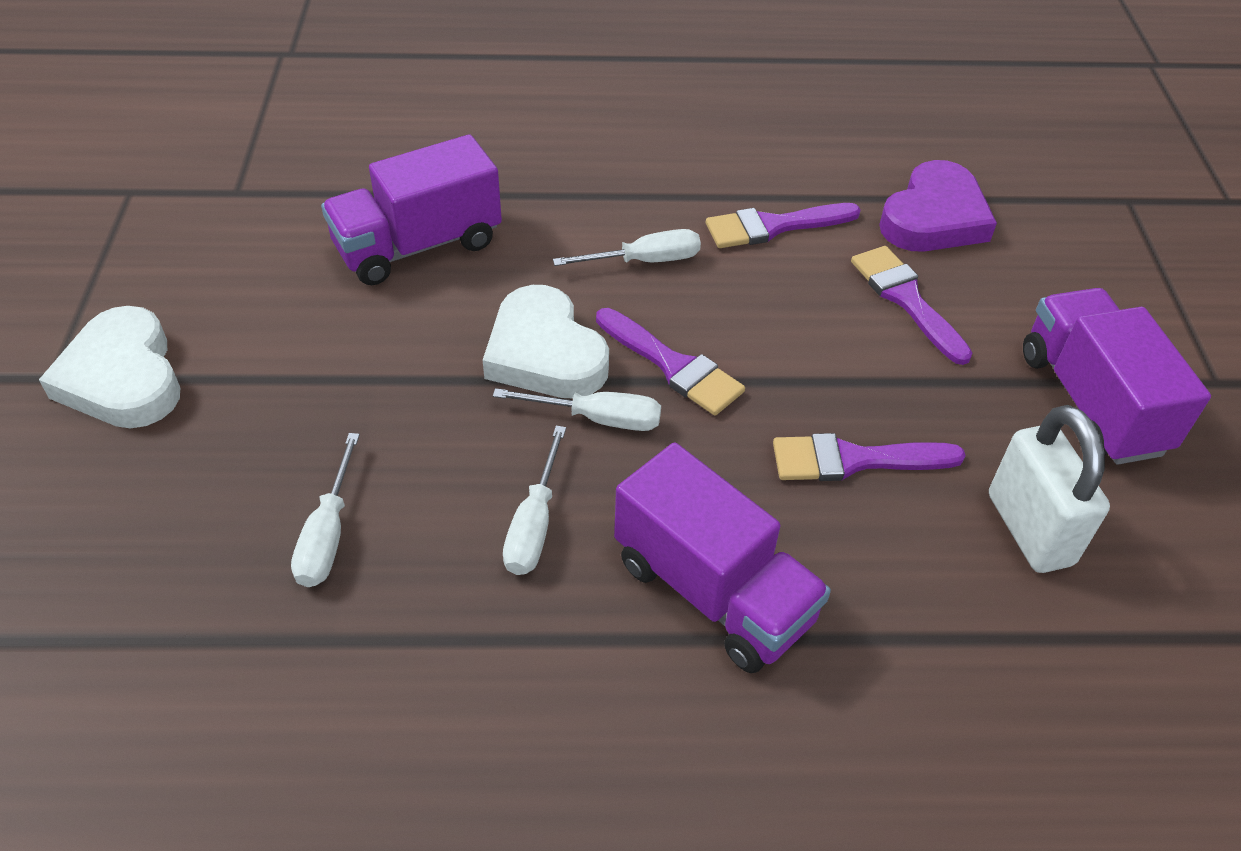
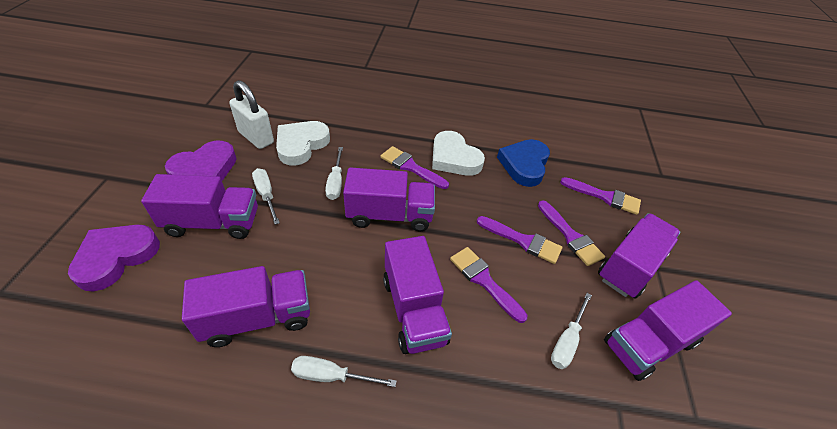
blue heart: none = 0 -> [497,139,550,187] = 1
purple brush: [596,308,745,416] [706,203,861,248] [773,433,966,481] [851,246,972,365] = 4 -> [380,146,449,189] [450,247,527,323] [477,216,562,264] [538,200,605,266] [560,177,641,215] = 5
purple heart: [879,160,997,252] = 1 -> [68,225,160,291] [165,141,237,181] = 2
purple truck: [321,135,502,285] [614,443,831,673] [1023,288,1211,465] = 3 -> [141,174,258,239] [182,266,310,347] [343,167,435,232] [383,236,452,354] [598,213,680,299] [604,280,732,381] = 6

